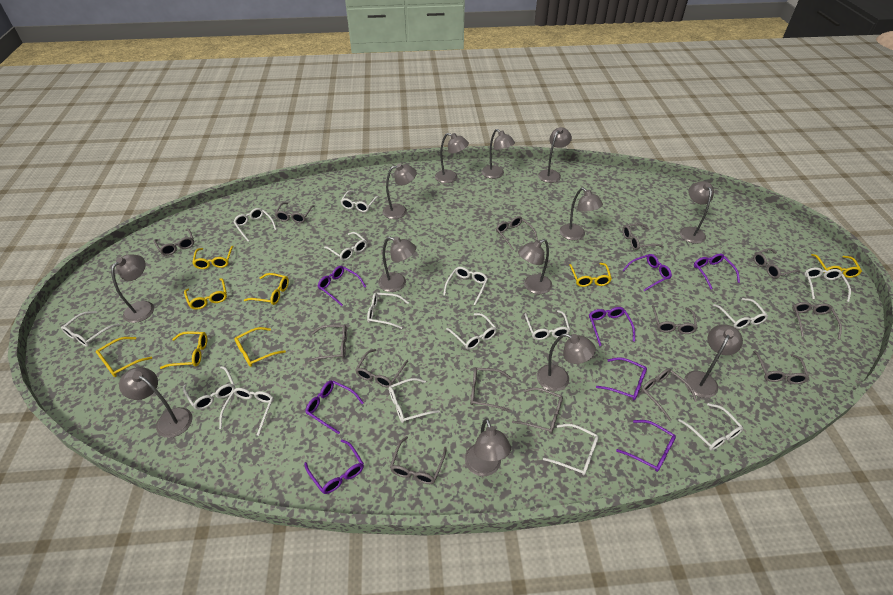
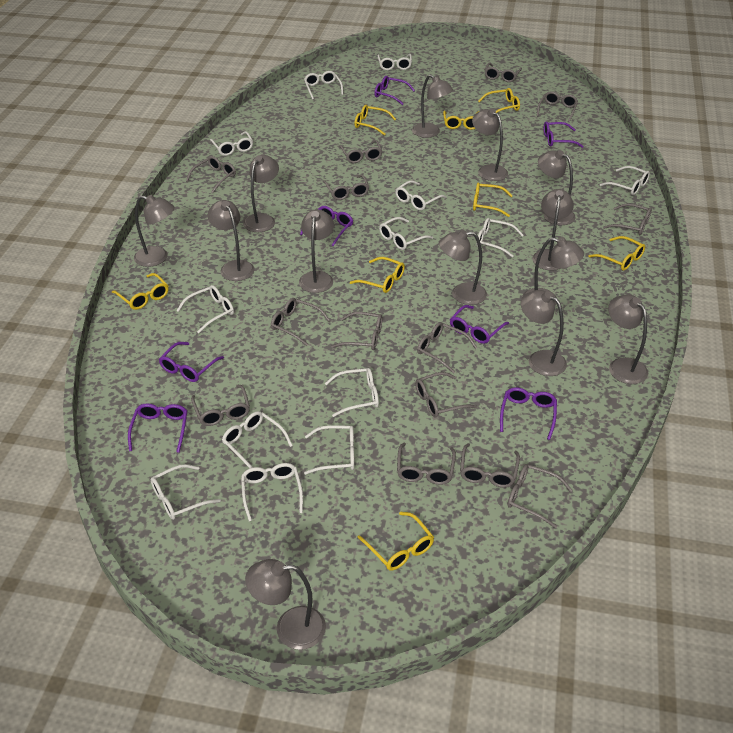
purple glasses: [304,439,364,494] [305,380,364,434] [318,266,366,306] [589,307,635,346] [596,357,647,401] [616,420,676,472] [623,254,672,291] [694,253,740,289] = 8 -> [128,404,187,453] [159,342,224,382] [300,206,353,246] [374,76,415,105] [450,305,509,344] [500,387,557,440] [544,122,583,148] = 7
white glasses: [61,311,120,347] [183,366,235,410] [219,388,274,436] [233,208,277,242] [324,232,367,261] [340,191,379,212] [367,292,409,329] [389,378,440,423] [443,267,488,305] [446,313,497,350] [524,310,570,340] [543,424,599,475] [678,403,743,450] [713,298,768,329] [804,267,851,302] = 15 -> [151,464,221,520] [176,285,234,334] [210,131,253,156] [222,411,293,468] [241,463,303,522] [304,71,343,100] [304,425,354,475] [325,368,379,417] [377,54,412,70] [379,217,433,250] [395,180,447,210] [476,218,524,258] [600,166,650,195] = 13

